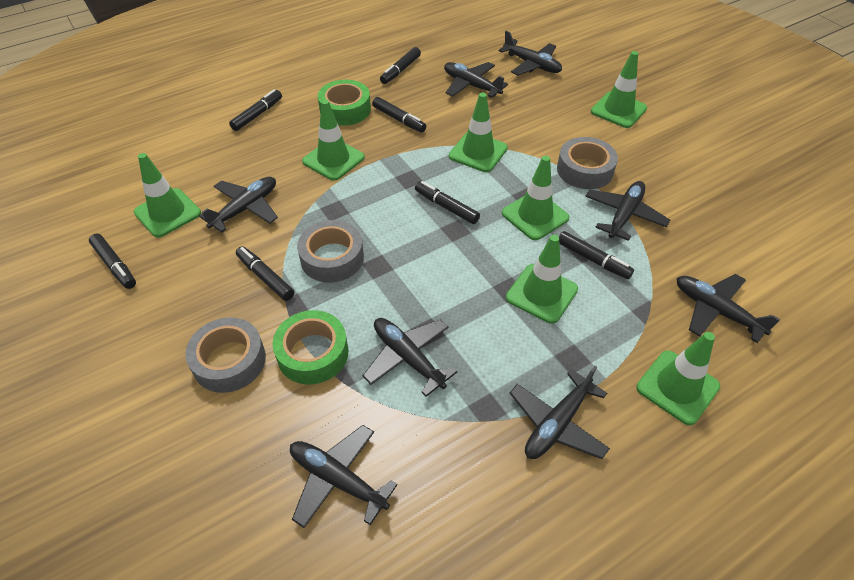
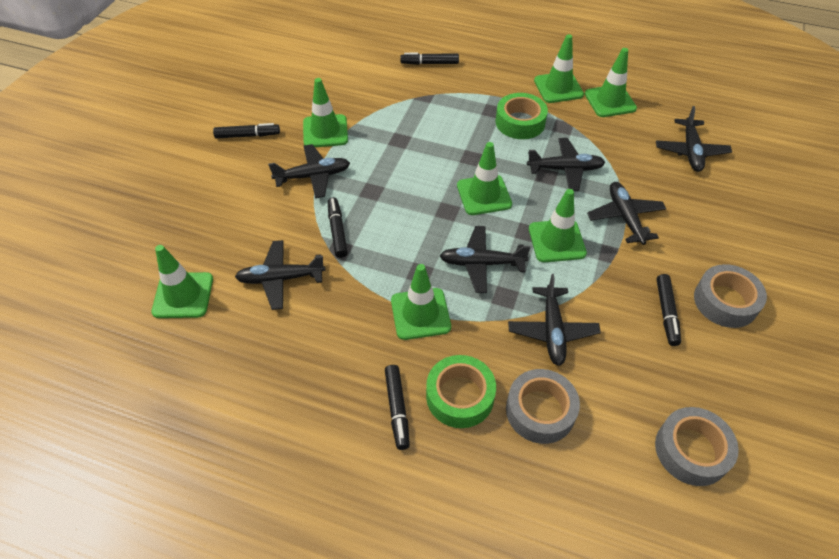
black marker: [89,234,136,289] [229,89,282,131] [236,246,294,301] [372,97,426,132] [380,47,421,84] [415,181,480,224] [559,231,634,279] = 7 -> [213,123,280,139] [328,197,348,258] [385,365,410,450] [400,53,459,65] [656,274,681,346] = 5
black plane: [199,177,278,232] [290,425,398,528] [363,318,458,397] [444,62,508,98] [498,31,562,75] [510,366,610,459] [585,181,670,241] [677,274,781,343] = 8 -> [235,240,326,310] [268,144,350,198] [440,226,531,293] [508,274,601,366] [527,138,605,191] [587,182,666,245] [656,106,732,172] = 7

